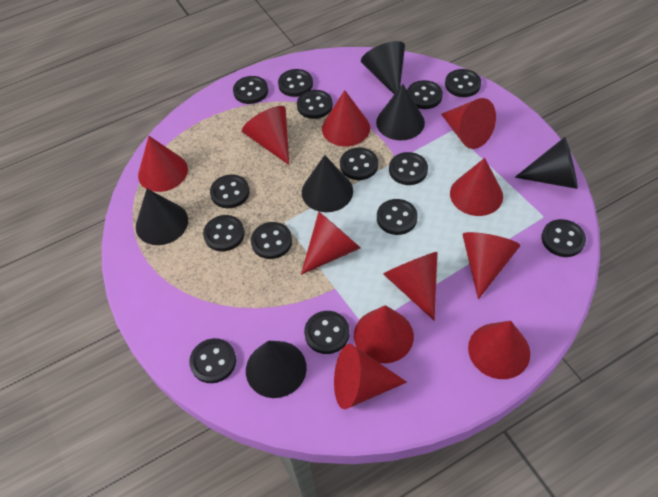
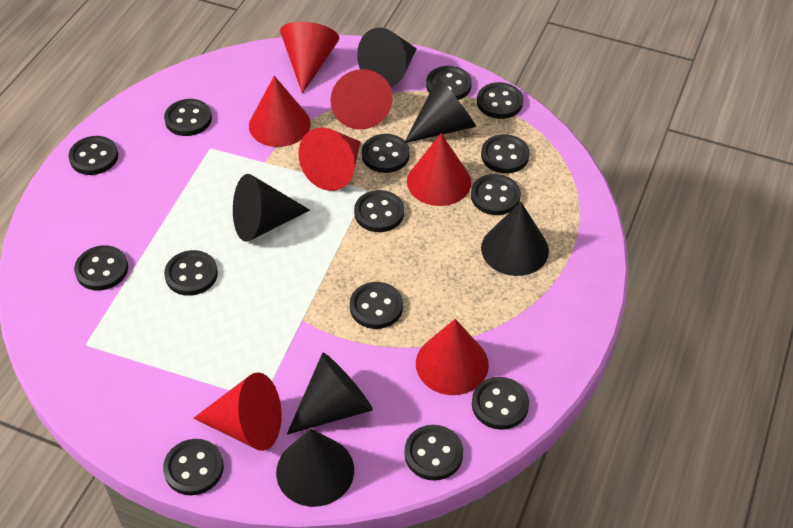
red cone: [138,136,188,192] [242,106,289,165] [301,212,361,275] [322,90,370,147] [334,344,407,409] [354,305,414,363] [383,252,437,321] [441,98,496,149] [450,158,503,216] [462,232,521,299] [468,321,530,379] = 11 -> [193,372,282,451] [249,76,311,147] [280,22,339,94] [299,127,361,191] [330,69,393,130] [407,134,471,206] [416,319,489,395] = 7

